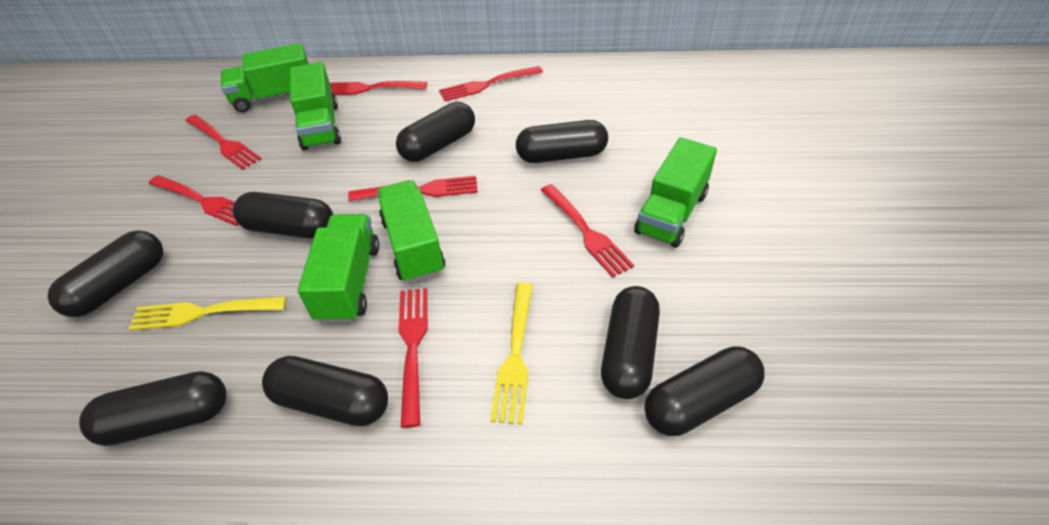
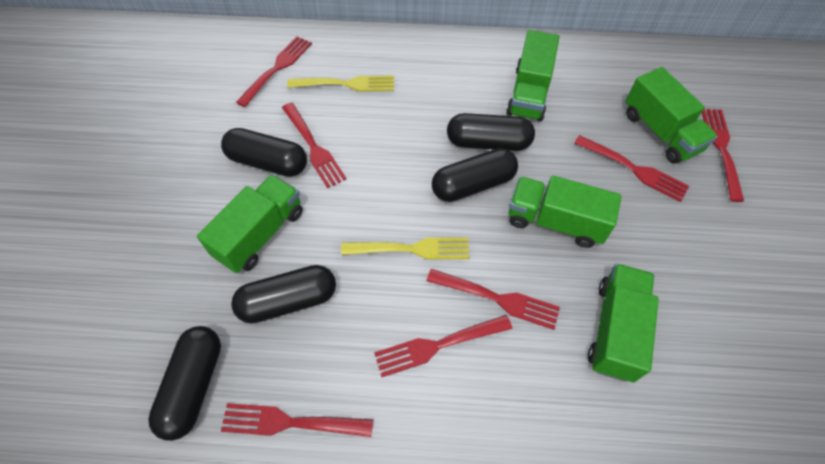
black capsule: [48,230,163,317] [79,371,227,446] [233,192,333,238] [262,356,388,426] [396,102,475,162] [516,120,608,163] [601,286,660,399] [644,346,764,436] = 8 -> [148,326,221,441] [221,128,307,177] [231,265,336,324] [432,148,518,202] [447,113,535,151] = 5

